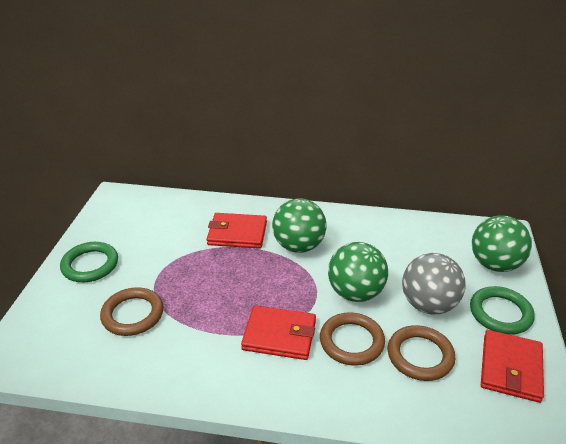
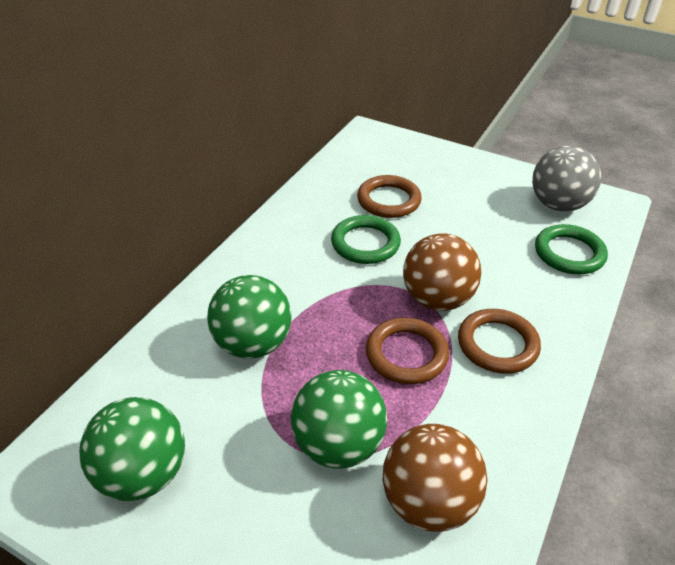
brown ball: none = 0 -> [383,424,488,532] [403,233,482,311] = 2
red wallet: [207,213,267,249] [241,305,316,360] [481,330,544,403] = 3 -> none = 0

